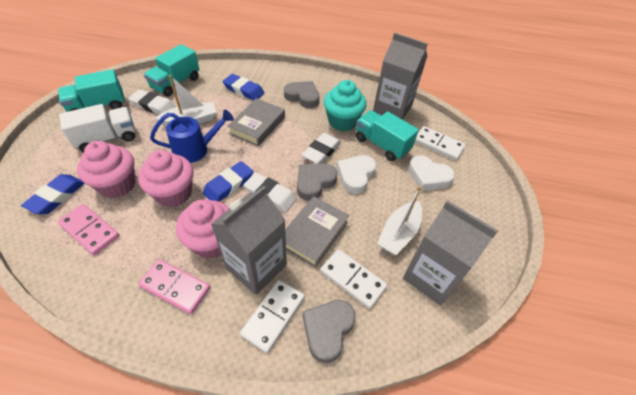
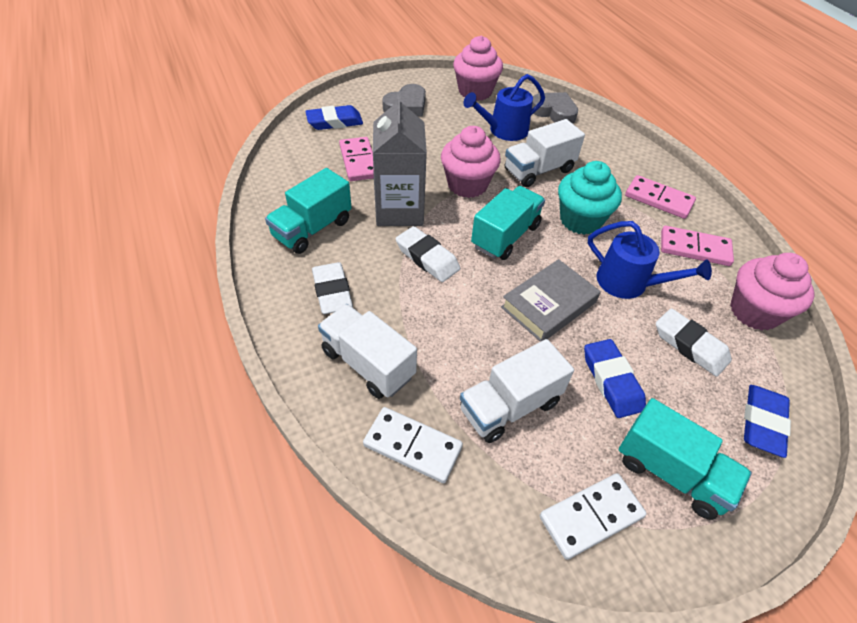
blue watering can: [150,110,234,163] = 1 -> [463,74,545,141] [588,221,712,299] = 2
grey book: [228,98,285,146] [285,196,349,268] = 2 -> [501,259,601,342] = 1
grey carton: [211,186,287,295] [373,33,428,120] [403,200,498,305] = 3 -> [373,93,427,226] = 1
grey heart: [284,81,320,108] [297,164,337,201] [303,300,356,363] = 3 -> [382,84,426,117] [532,92,578,124] = 2
pink domino: [58,204,120,256] [138,259,211,314] = 2 -> [339,137,374,181] [625,175,696,219] [661,226,734,266] = 3
white boat: [155,75,216,126] [377,186,422,255] = 2 -> none = 0
white domino: [240,280,305,353] [320,249,387,309] [415,126,466,160] = 3 -> [363,407,463,483] [540,473,647,560] = 2
white heart: [337,155,377,194] [408,155,455,191] = 2 -> none = 0
white truck: [59,104,136,152] = 1 -> [318,304,417,399] [460,339,574,443] [505,119,585,187] = 3

